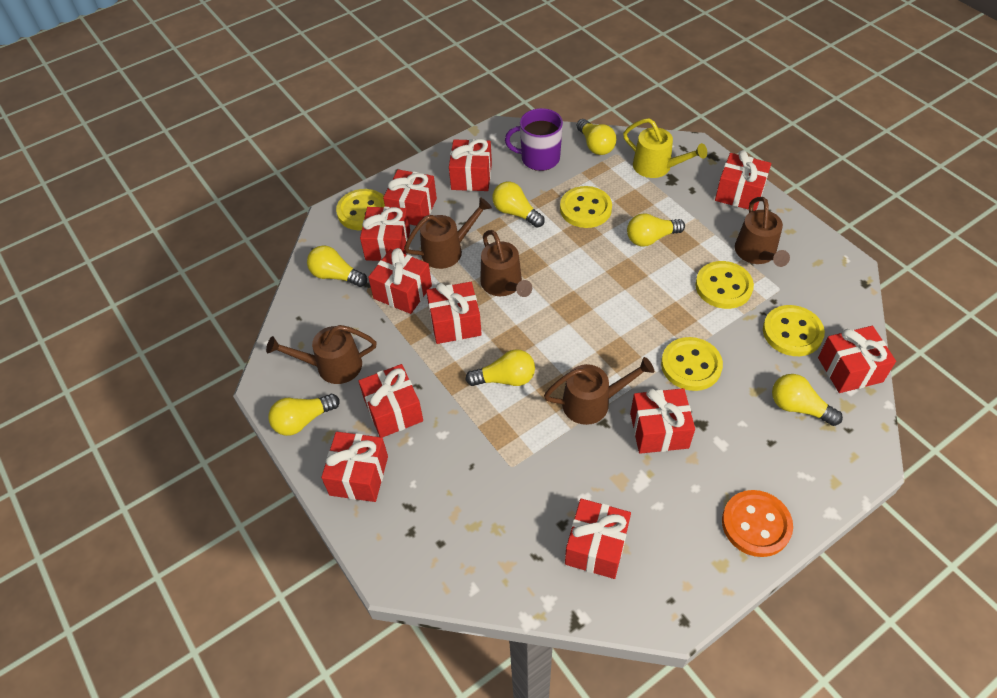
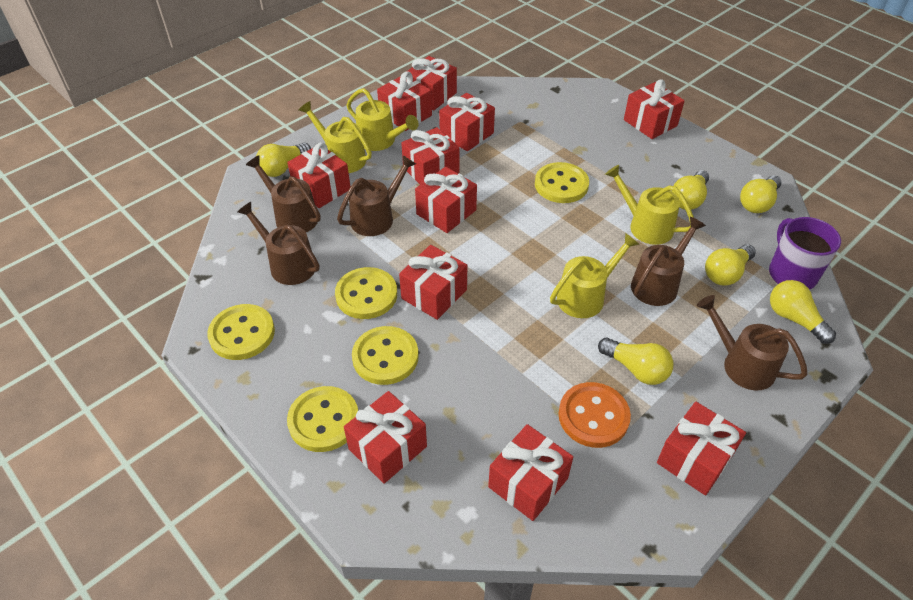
yellow light bulb: [268,394,340,436] [307,245,367,287] [465,349,535,386] [492,182,545,228] [576,119,616,155] [627,213,685,247] [772,374,843,426] = 7 -> [256,143,311,177] [598,338,673,385] [672,170,709,210] [705,244,756,286] [740,175,782,213] [770,280,836,344] = 6
yellow watering can: [623,118,707,178] = 1 -> [299,101,372,173] [346,88,419,151] [550,233,639,318] [605,165,694,245] = 4

